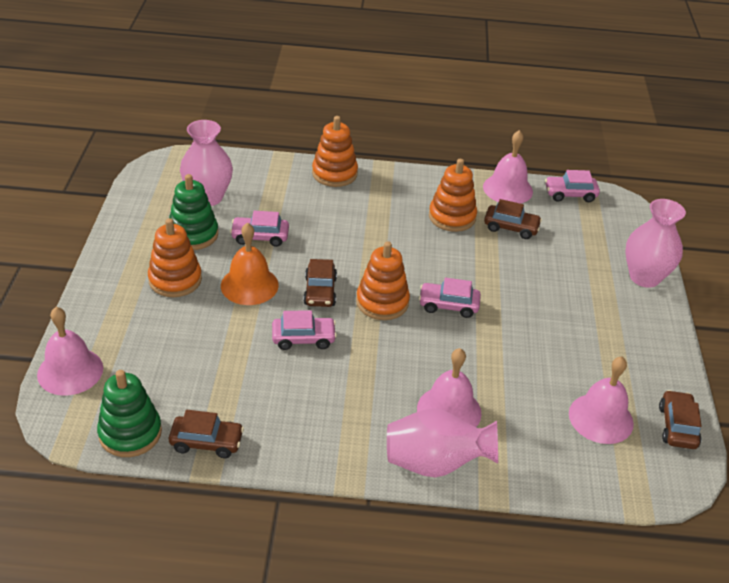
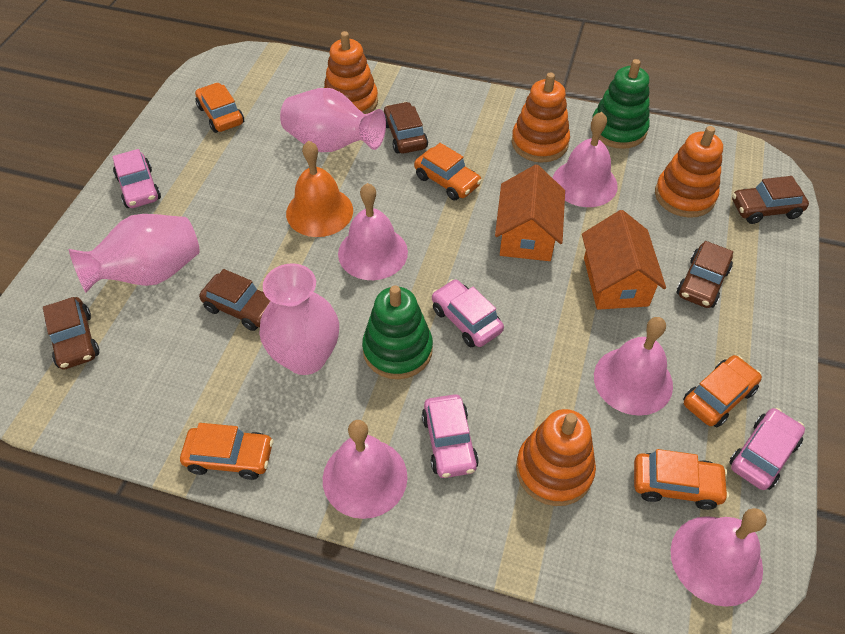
brown car: [169,410,244,458] [303,259,337,307] [484,199,542,239] [659,390,702,449] = 4 -> [43,297,99,370] [199,269,271,331] [384,102,428,154] [677,241,733,308] [732,176,809,224] = 5
orange car: none = 0 -> [180,423,274,480] [195,83,244,133] [414,143,482,200] [634,449,729,510] [683,355,762,427] = 5
orange house: none = 0 -> [495,165,565,261] [582,210,666,310] = 2
pink bell: [37,307,103,396] [417,348,481,427] [483,130,533,204] [569,356,634,444] = 4 -> [323,420,408,519] [338,183,408,280] [553,112,618,207] [594,317,673,416] [671,508,767,607] = 5

